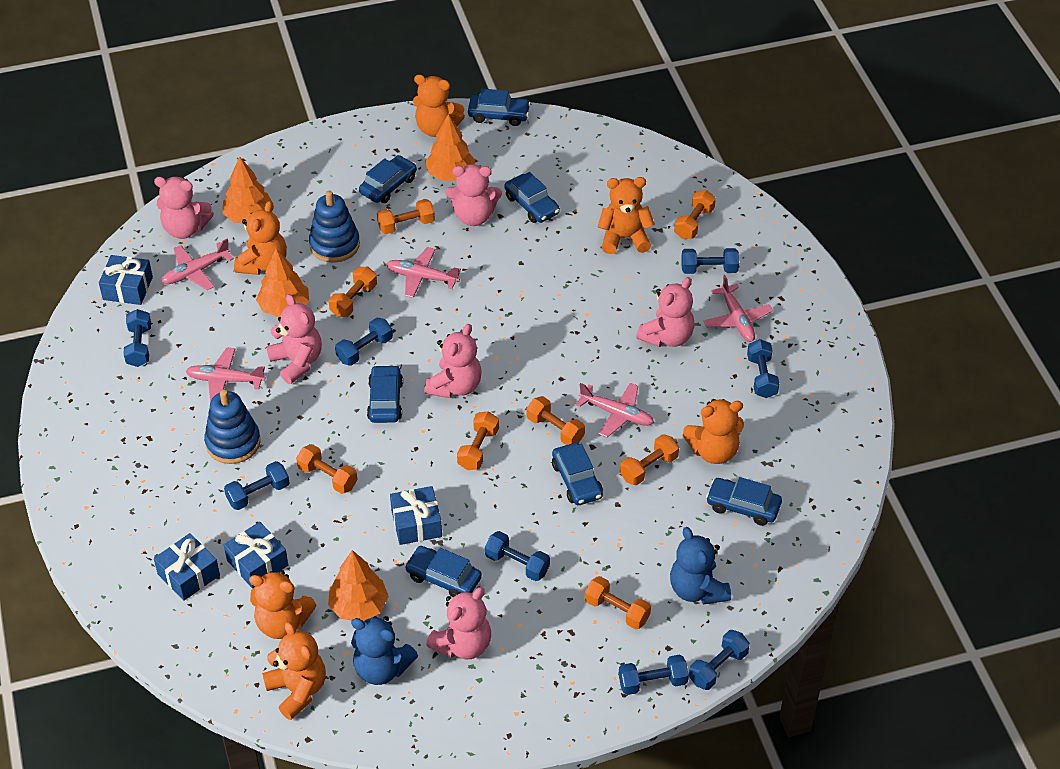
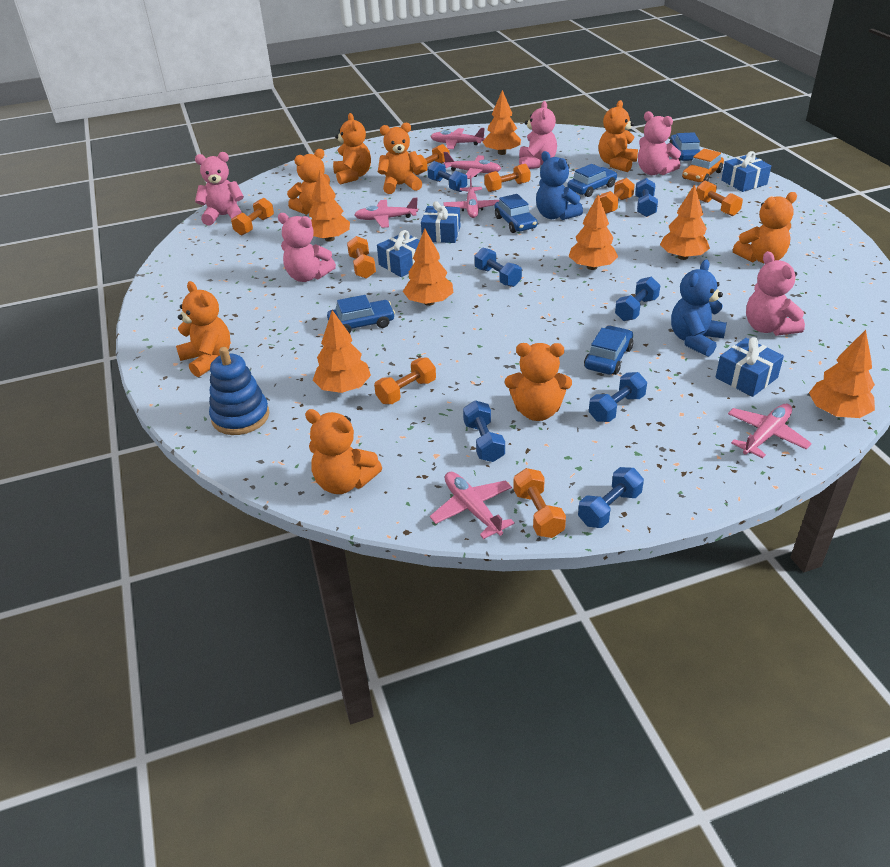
blue car: [359,155,417,203] [367,365,403,423] [405,546,482,597] [468,89,531,126] [504,172,560,223] [552,443,603,505] [706,477,782,526] = 7 -> [327,295,395,334] [494,194,537,233] [567,164,617,197] [584,326,633,375] [669,132,700,161] = 5
blue dumbbell: [123,309,151,367] [224,461,289,510] [335,318,393,366] [485,531,550,581] [619,655,689,695] [681,248,739,274] [689,630,750,690] [747,339,779,398] = 8 -> [427,161,467,192] [463,400,505,462] [475,248,522,287] [578,467,644,528] [589,372,647,422] [615,277,660,321] [635,178,658,217] = 7
blue stacking toy: [204,390,261,464] [309,191,360,263] = 2 -> [209,347,269,435] = 1
orange car: none = 0 -> [682,149,724,182] = 1
orange teddy bear: [234,201,287,275] [249,570,317,639] [262,622,326,720] [413,74,465,137] [598,177,655,254] [683,399,744,464] = 6 -> [176,281,231,377] [287,149,330,215] [305,409,382,494] [333,113,371,184] [378,123,423,194] [505,343,572,421] [598,100,638,172] [733,192,797,264] = 8
orange tree: [223,156,274,223] [256,248,309,317] [328,550,389,621] [425,114,476,181] = 4 -> [309,171,350,242] [313,310,371,393] [403,229,454,306] [483,90,521,155] [569,195,618,270] [660,184,710,260] [809,330,875,418] = 7
pink plane: [162,239,234,290] [186,348,265,402] [386,247,461,298] [576,383,654,438] [704,275,773,342] = 5 -> [354,198,418,228] [430,128,485,149] [430,472,515,539] [444,152,501,179] [444,176,499,218] [728,404,812,458] = 6
pink teddy bear: [154,177,214,239] [266,294,322,384] [425,324,482,398] [426,587,491,660] [446,164,502,226] [636,277,695,347] = 6 -> [195,152,244,225] [278,213,336,282] [519,101,557,169] [638,111,681,175] [746,251,805,336] = 5

